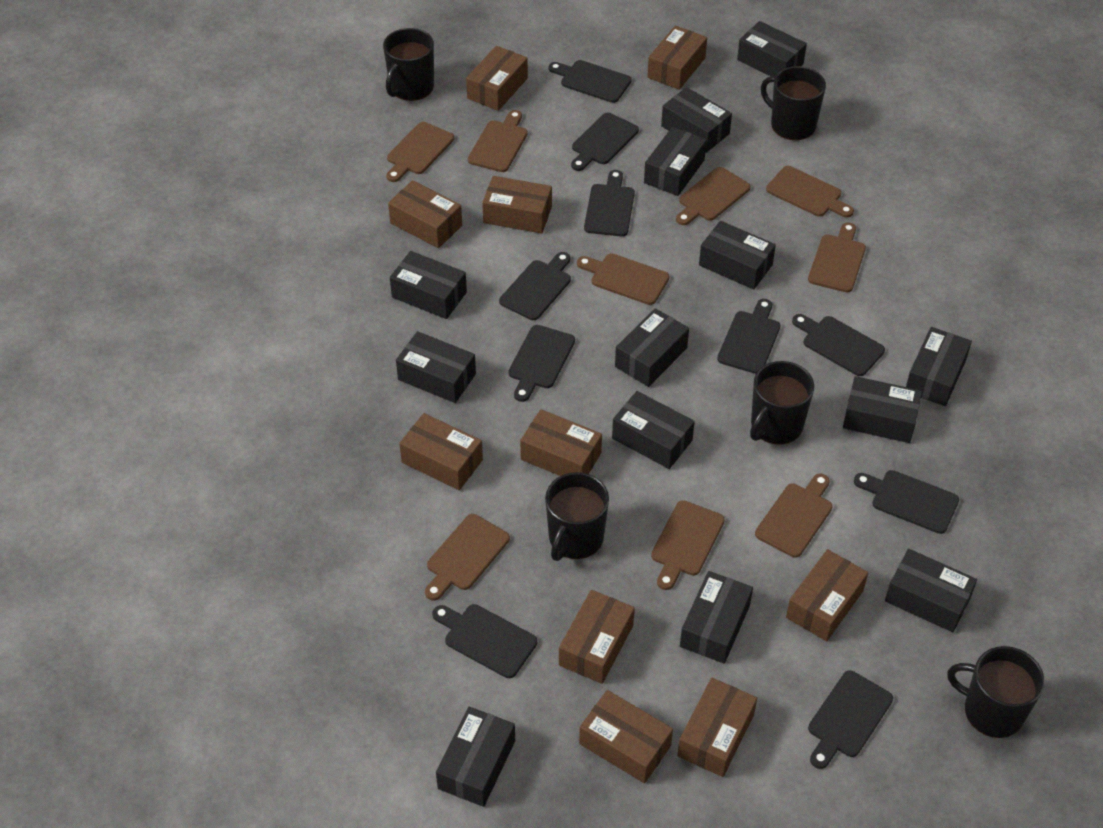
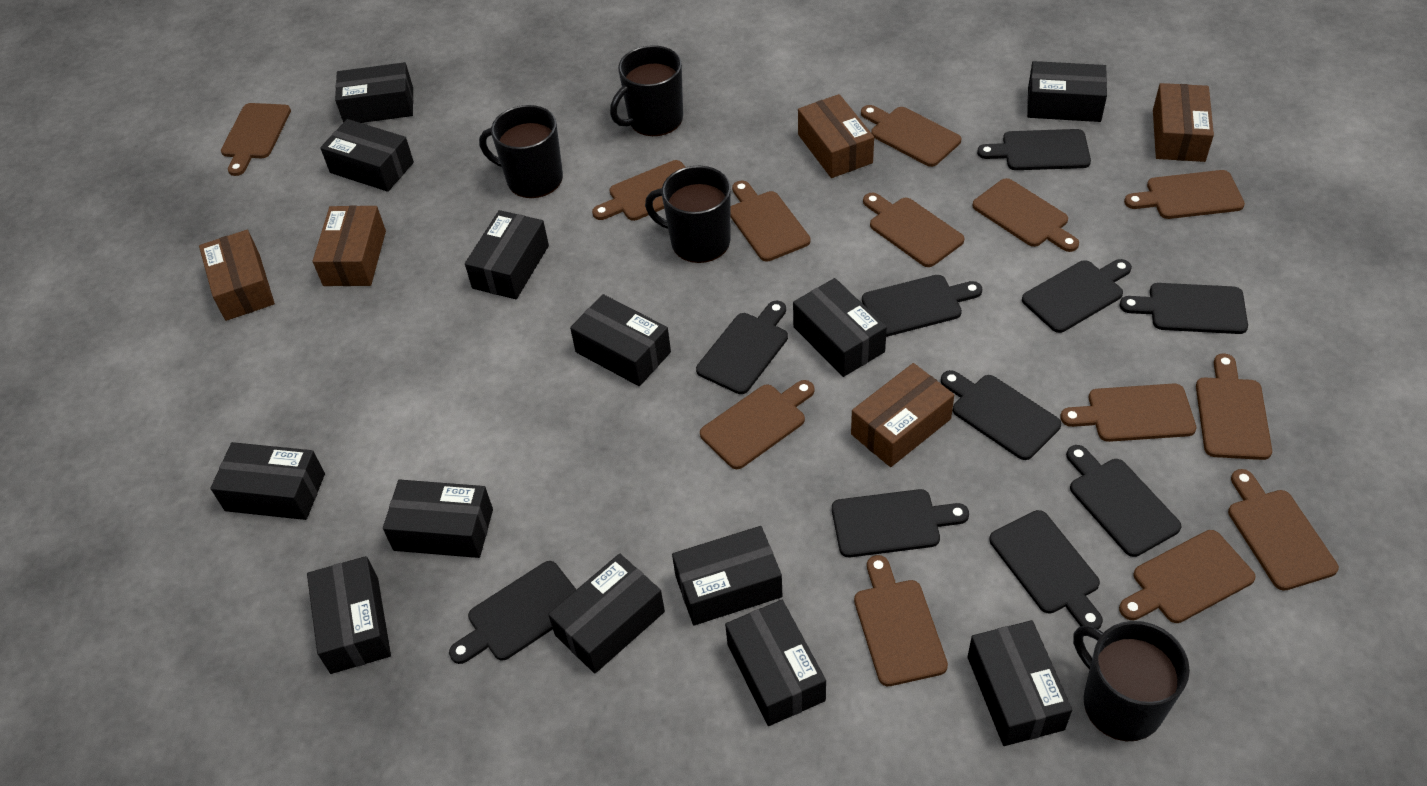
black mug: [383,28,434,101] [545,472,609,561] [750,361,814,445] [761,66,826,140] [948,646,1045,738] = 5 -> [479,105,563,198] [610,45,683,136] [645,166,731,263] [1073,621,1190,741] = 4
brown box: [388,180,462,248] [399,413,483,490] [466,46,528,111] [482,176,552,233] [520,409,602,476] [559,590,635,684] [579,690,673,783] [647,25,707,90] [677,678,757,777] [786,549,868,641] = 10 -> [199,230,275,321] [313,205,386,286] [798,94,874,178] [851,363,954,467] [1153,83,1214,162] = 5
brown cutting board: [386,122,454,182] [425,514,510,600] [468,110,528,172] [577,253,669,305] [651,500,725,590] [676,167,750,225] [755,474,833,558] [766,166,854,217] [808,222,866,293] = 9 -> [221,103,291,176] [592,160,685,221] [700,380,815,469] [731,181,810,262] [854,555,948,686] [861,105,961,167] [863,192,964,267] [972,178,1079,252] [1060,384,1196,442] [1119,530,1256,623] [1124,170,1245,219] [1196,353,1272,460] [1228,469,1339,591] = 13

